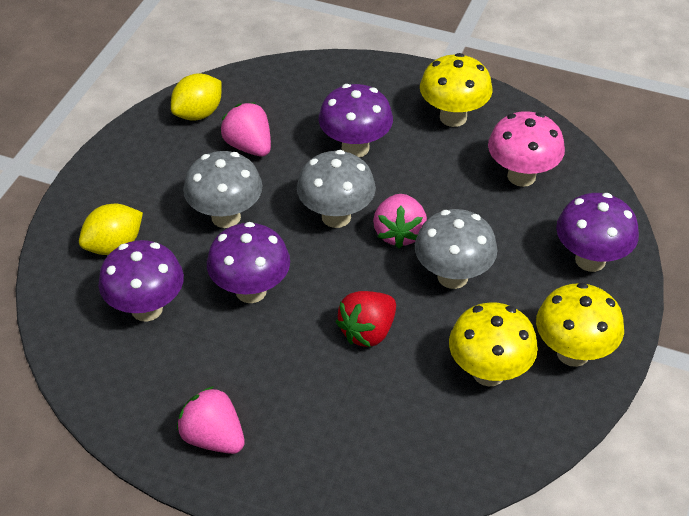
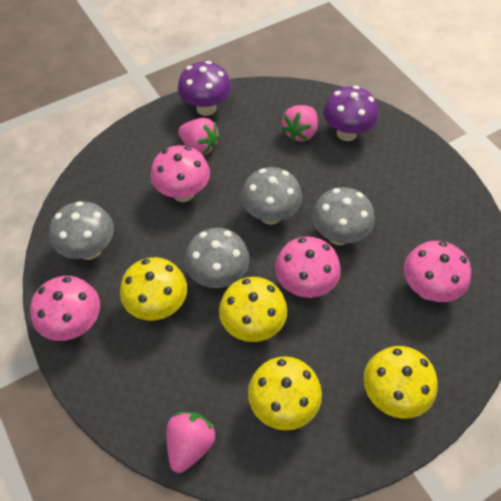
grey mushroom: [183,151,262,228] [297,150,376,228] [415,209,497,289] = 3 -> [50,201,114,260] [184,228,250,288] [241,167,302,225] [312,187,374,245] = 4
pink mushroom: [488,111,565,187] = 1 -> [30,276,100,341] [150,145,210,202] [275,237,341,298] [404,241,471,302] = 4
purple mushroom: [99,240,184,322] [207,222,290,303] [319,84,393,157] [556,193,639,272] = 4 -> [178,61,232,116] [323,86,379,141] = 2
red strawberry: [336,291,396,347] = 1 -> none = 0
yellow lemon: [79,204,143,255] [171,73,222,121] = 2 -> none = 0
yellow mushroom: [420,53,493,127] [449,302,538,387] [536,283,624,367] = 3 -> [120,257,187,321] [219,277,287,342] [248,356,322,430] [364,346,438,419] = 4

